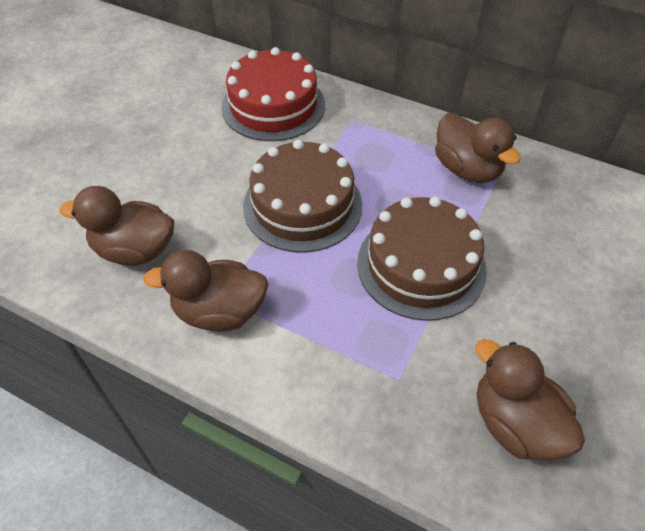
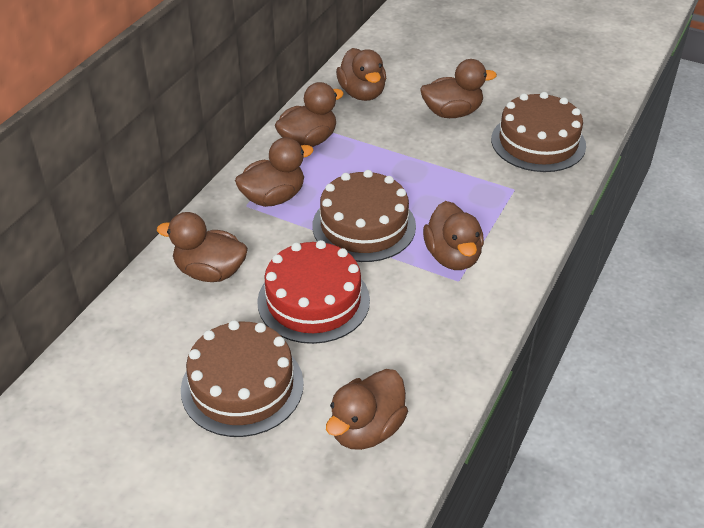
brown cake: [243,140,363,253] [357,197,487,321] = 2 -> [181,320,304,437] [312,170,416,262] [491,92,586,172] = 3
brown duck: [60,186,174,266] [143,250,268,332] [435,113,521,183] [475,339,585,461] = 4 -> [157,212,248,282] [235,137,314,207] [275,82,344,147] [326,369,408,450] [336,48,386,101] [421,59,497,118] [423,201,484,270] = 7

